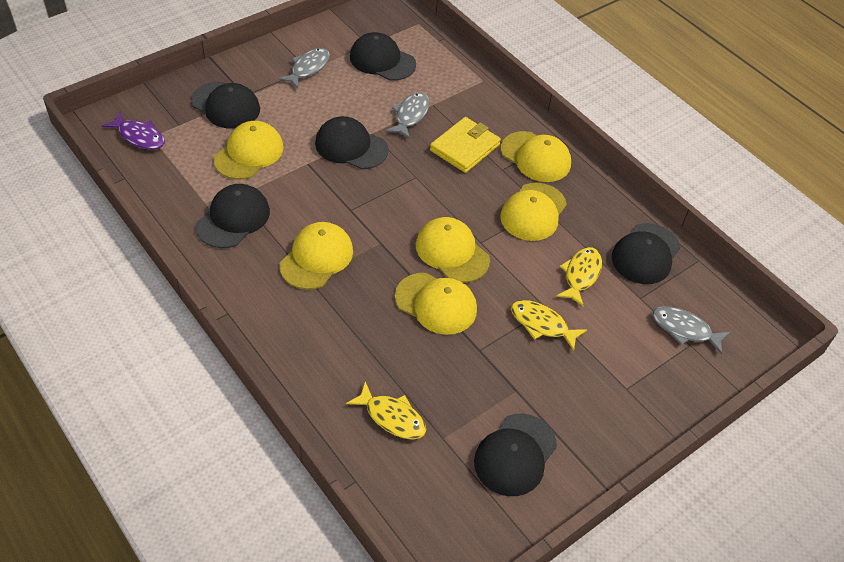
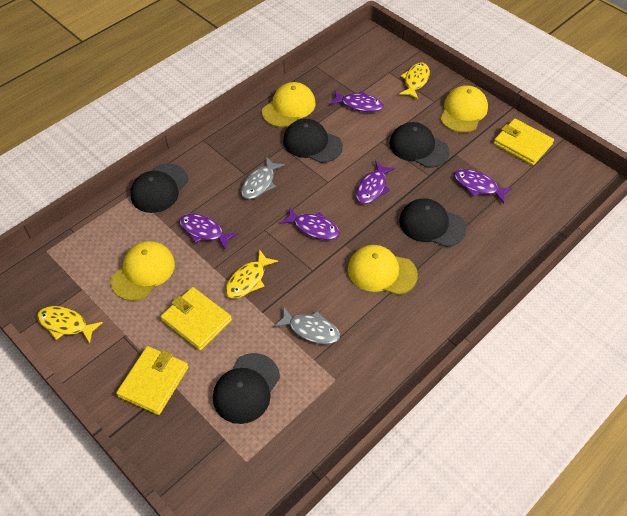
black cap: [191,82,260,129] [196,184,270,248] [315,116,389,169] [350,32,416,81] [474,413,557,496] [612,223,680,284] = 6 -> [130,164,188,213] [213,353,280,424] [283,119,343,163] [389,122,450,168] [399,198,466,247] = 5
grey fish: [278,48,330,89] [386,92,430,139] [653,306,730,355] = 3 -> [241,157,285,199] [273,307,340,344] = 2
purple fish: [102,112,165,150] = 1 -> [179,214,238,249] [280,207,340,240] [329,91,384,112] [356,161,395,204] [454,169,512,204] = 5
yellow cap: [213,121,283,180] [280,222,353,290] [395,273,477,335] [416,217,490,283] [500,183,567,241] [501,131,571,182] = 6 -> [111,241,175,301] [262,82,316,127] [348,245,418,295] [440,85,488,133] = 4
yellow wallet: [430,117,501,173] = 1 -> [116,346,189,415] [161,287,232,351] [494,118,554,165] = 3

